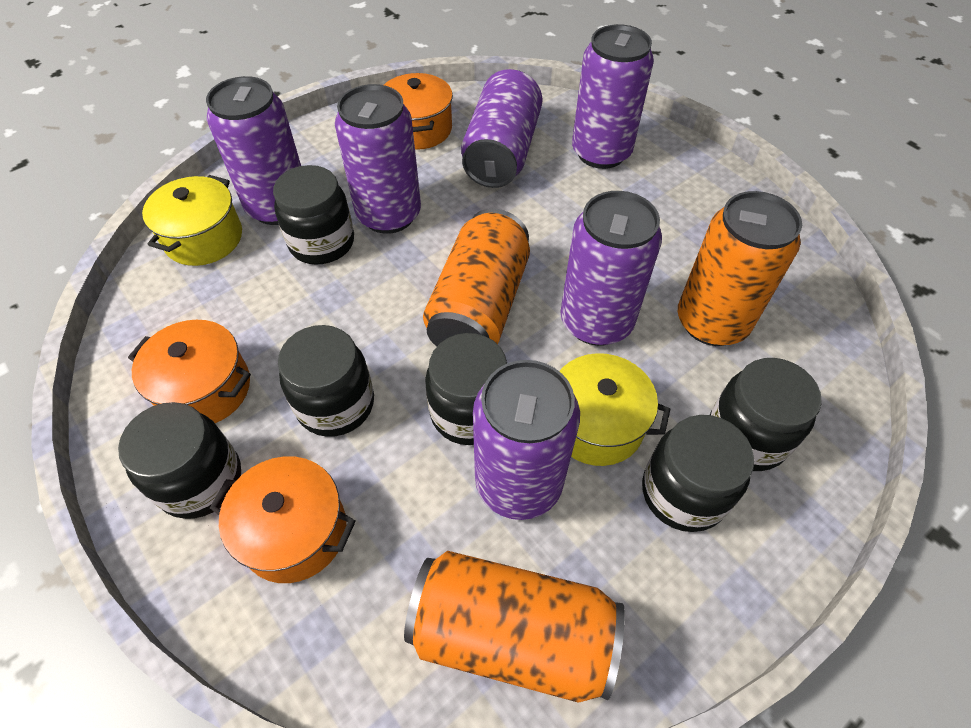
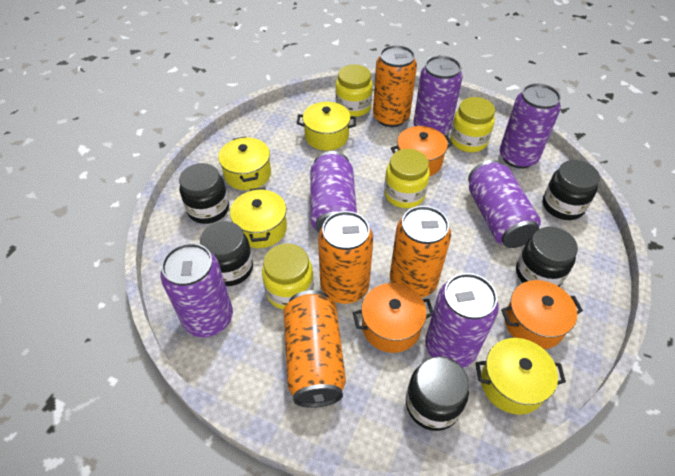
black jar: [118,402,241,519] [273,165,354,265] [278,325,374,437] [425,333,507,445] [642,415,754,532] [710,358,822,471] = 6 -> [179,163,229,224] [200,221,253,286] [406,356,469,431] [516,227,578,287] [543,160,600,220] = 5
orange can: [404,551,625,703] [423,208,530,347] [678,191,802,346] = 3 -> [283,290,346,408] [318,211,373,304] [373,45,417,127] [390,206,451,298] = 4
yellow jar: none = 0 -> [262,243,314,310] [335,64,373,117] [384,149,430,208] [450,97,495,152] = 4
yellow pot: [142,175,242,266] [559,353,670,466] = 2 -> [218,136,271,190] [230,188,287,248] [297,102,356,151] [475,338,566,415] = 4

